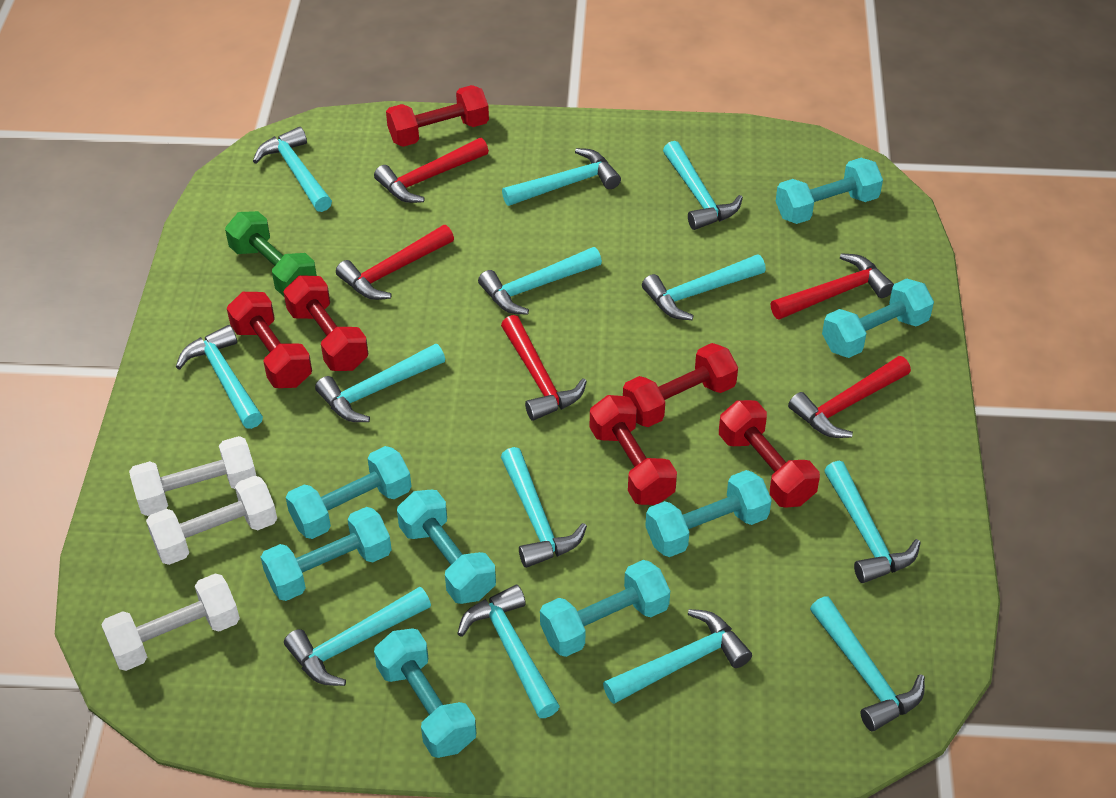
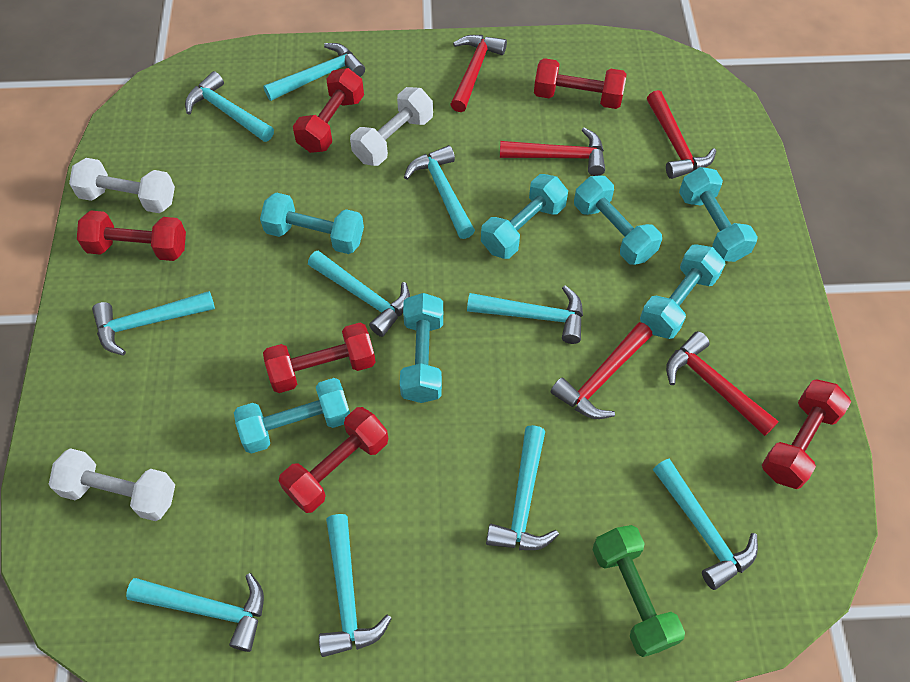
turquoise dumbbell: [261,507,392,601] [286,446,412,539] [374,628,476,758] [397,490,496,604] [540,560,670,657] [645,470,772,557] [776,158,883,224] [822,278,934,358] = 8 -> [234,378,350,454] [260,192,364,254] [400,293,443,403] [481,174,568,259] [574,175,662,265] [640,244,725,339] [679,167,758,262] = 7
turquoise hammer: [176,325,263,429] [253,127,332,212] [284,587,431,686] [315,344,445,422] [457,585,560,718] [478,247,602,315] [501,447,587,568] [502,148,621,206] [603,609,752,704] [642,254,766,320] [663,141,743,230] [810,596,925,731] [824,461,921,583] = 13 -> [92,291,215,356] [126,573,264,652] [185,71,274,142] [263,43,365,101] [308,251,410,337] [319,514,392,657] [404,145,475,239] [467,285,583,344] [486,425,559,550] [653,459,758,590] = 10

